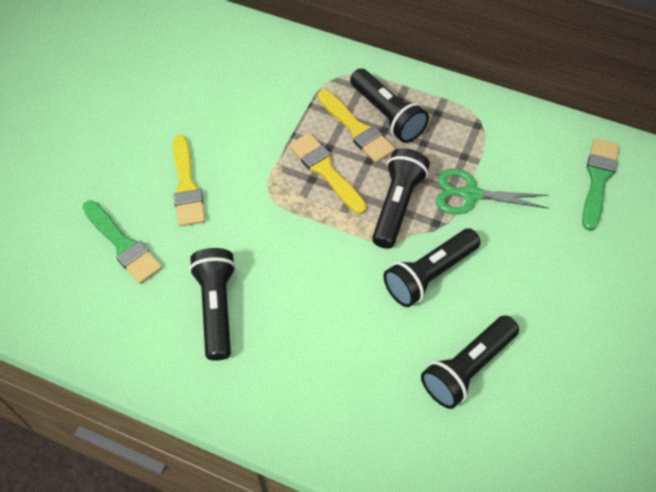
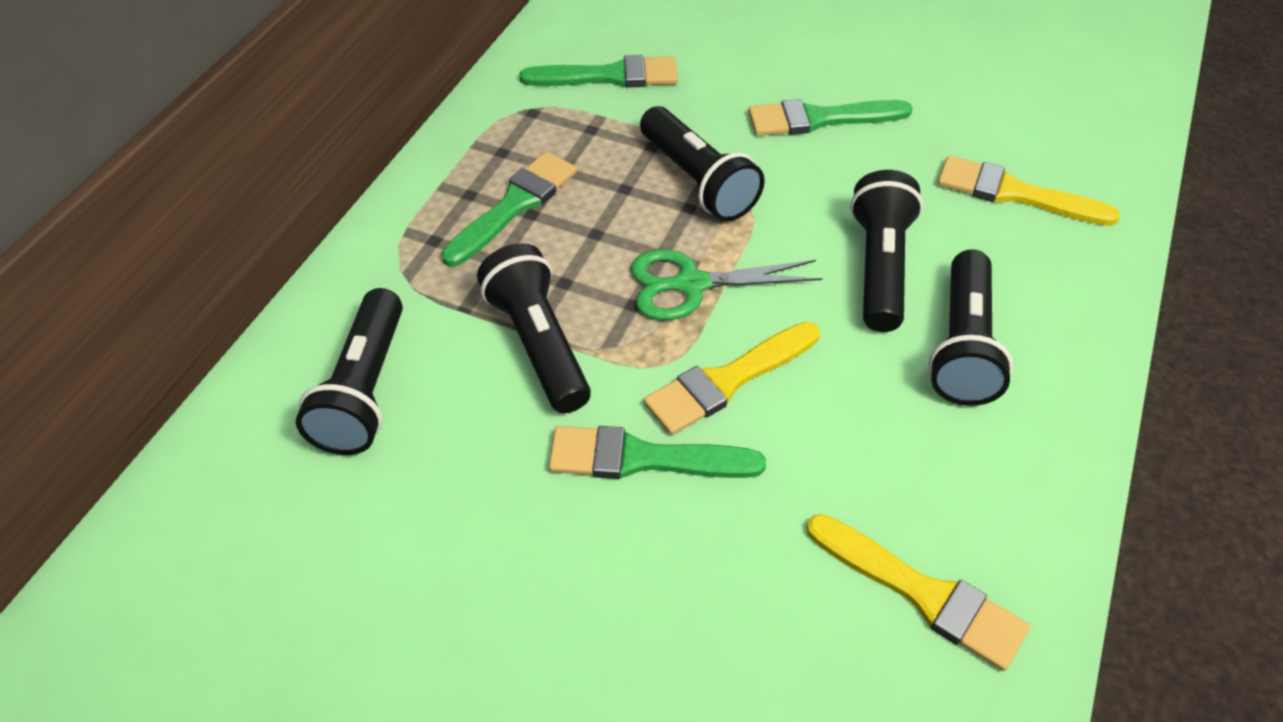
green brush: [82,200,162,284] [582,139,619,231] = 2 -> [441,152,577,267] [520,55,678,88] [549,426,766,479] [748,99,913,136] = 4

